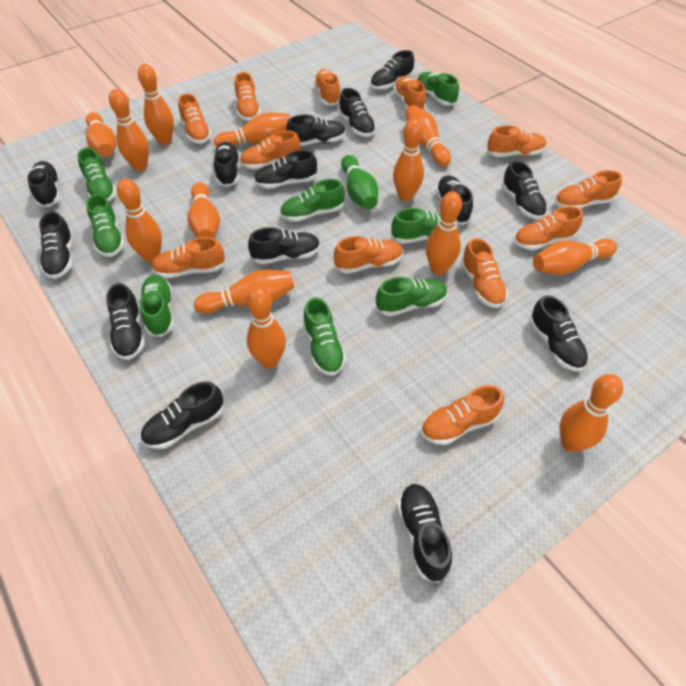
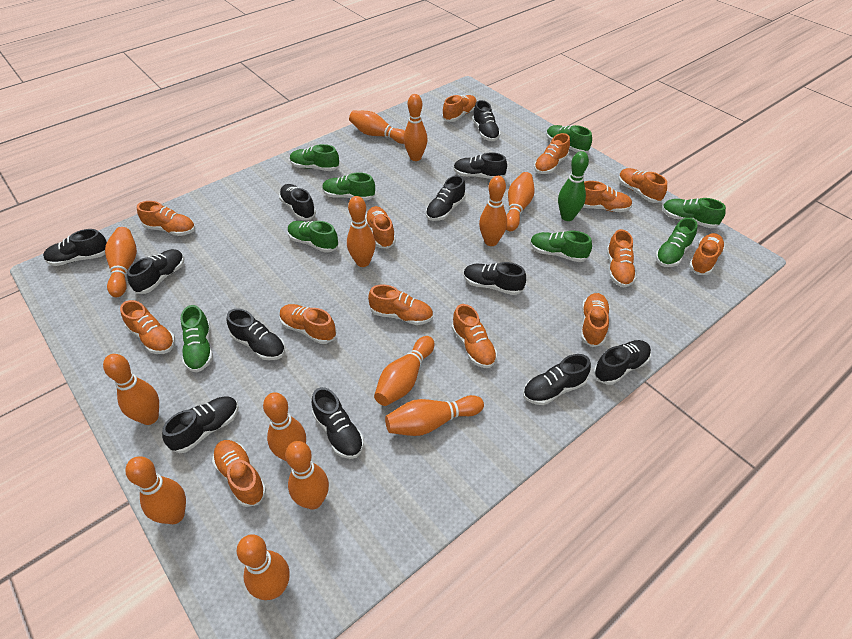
black shoe: [27,161,60,207] [39,211,73,279] [106,283,145,360] [141,381,223,449] [214,142,239,187] [248,227,320,264] [254,150,317,189] [286,115,346,146] [338,88,376,137] [370,50,414,90] [397,484,452,583] [435,175,473,225] [501,161,547,219] [529,295,588,371] = 14 -> [43,229,107,266] [127,249,184,294] [162,396,239,453] [227,309,285,360] [279,184,316,220] [312,387,364,459] [426,175,466,221] [454,152,507,179] [464,262,526,295] [472,100,501,141] [523,354,591,405] [593,340,651,385] = 12
orange shoe: [151,237,225,279] [178,93,212,144] [235,72,261,121] [240,131,300,169] [314,69,340,106] [334,236,403,274] [393,76,426,110] [421,385,504,445] [461,238,508,308] [487,125,546,157] [514,206,583,250] [555,170,622,209] = 12 -> [120,300,175,354] [137,201,195,236] [212,440,266,507] [280,304,336,344] [365,206,396,249] [368,284,433,325] [442,95,477,122] [452,304,497,368] [534,133,570,174] [581,293,610,347] [582,181,633,212] [606,229,637,288] [618,168,667,203] [689,233,725,275] = 14

